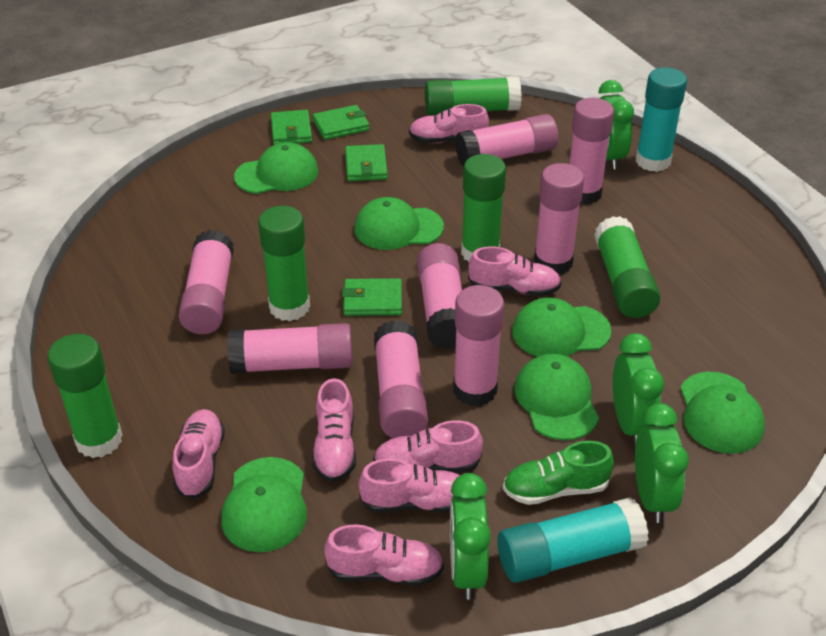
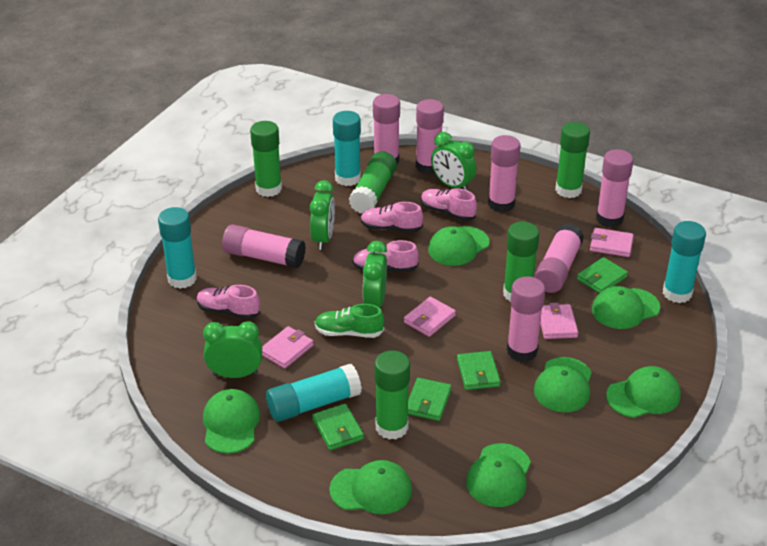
green cap: [221,457,307,552] [234,142,318,194] [354,197,444,250] [512,297,612,357] [514,354,599,440] [680,372,765,454] = 6 -> [203,389,260,453] [329,460,412,514] [428,226,489,266] [466,443,531,507] [534,357,592,412] [592,286,660,329] [606,366,681,418] = 7
pink glue stick: [178,230,234,334] [227,323,353,374] [374,320,428,438] [417,243,462,350] [453,285,504,406] [455,114,558,167] [534,163,584,274] [569,98,614,205] = 8 -> [222,224,306,268] [373,94,400,165] [416,99,444,174] [488,135,521,212] [507,276,545,362] [534,223,584,293] [596,149,633,227] = 7
pink shoe: [173,409,225,500] [312,378,356,482] [324,524,444,586] [359,458,460,513] [373,420,483,473] [409,104,489,143] [468,247,561,297] = 7 -> [197,285,260,319] [353,240,419,272] [361,202,423,233] [421,189,477,221] = 4
pink wallet: none = 0 -> [262,326,314,369] [404,296,456,337] [540,303,578,339] [590,228,634,257] = 4
turquoise glue stick: [497,497,649,583] [636,67,687,172] = 2 -> [158,207,197,289] [266,364,362,422] [333,111,361,186] [663,221,706,303] = 4

